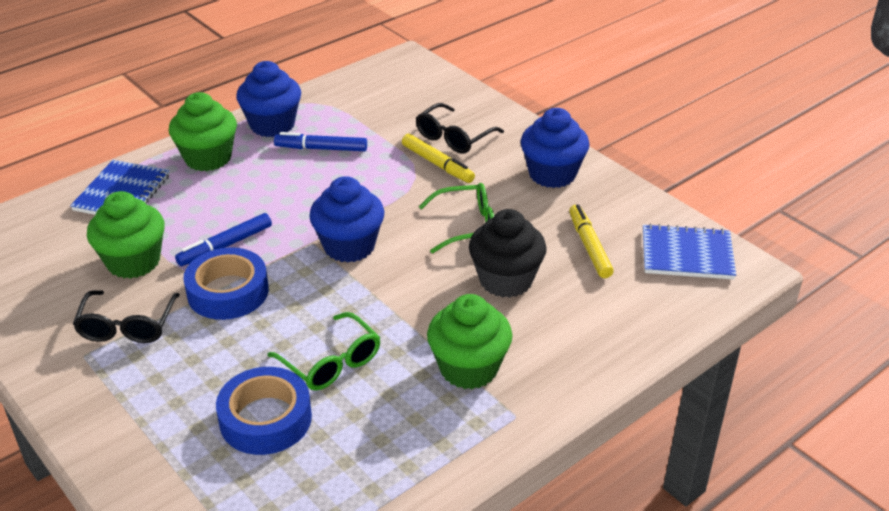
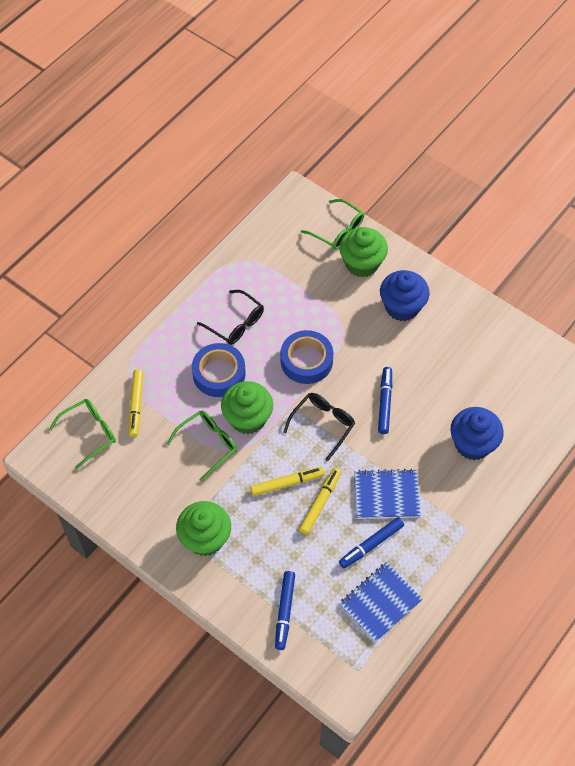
black cupcake: [469,209,547,298] = 1 -> none = 0
blue cupcake: [237,61,301,137] [309,176,384,263] [521,108,589,188] = 3 -> [380,270,430,321] [450,407,504,460] = 2
blue marker: [175,213,272,266] [274,132,367,151] = 2 -> [275,571,295,650] [339,517,404,568] [378,367,392,434] = 3
green glasses: [267,312,380,391] [419,183,494,253] = 2 -> [49,399,116,469] [167,411,237,481] [301,199,364,250] = 3
yellow marker: [402,134,475,183] [569,205,614,278] = 2 -> [129,369,144,437] [250,467,325,496] [299,468,341,535] = 3

